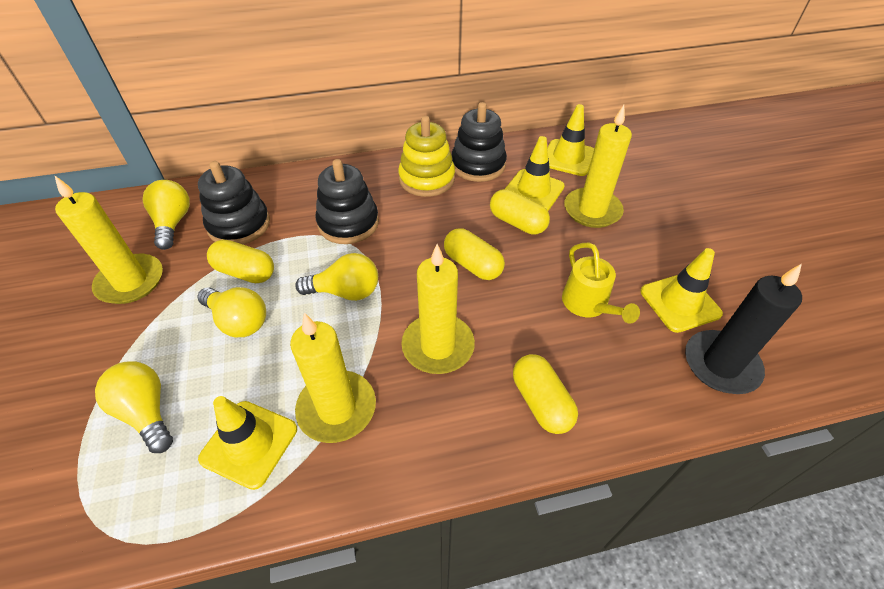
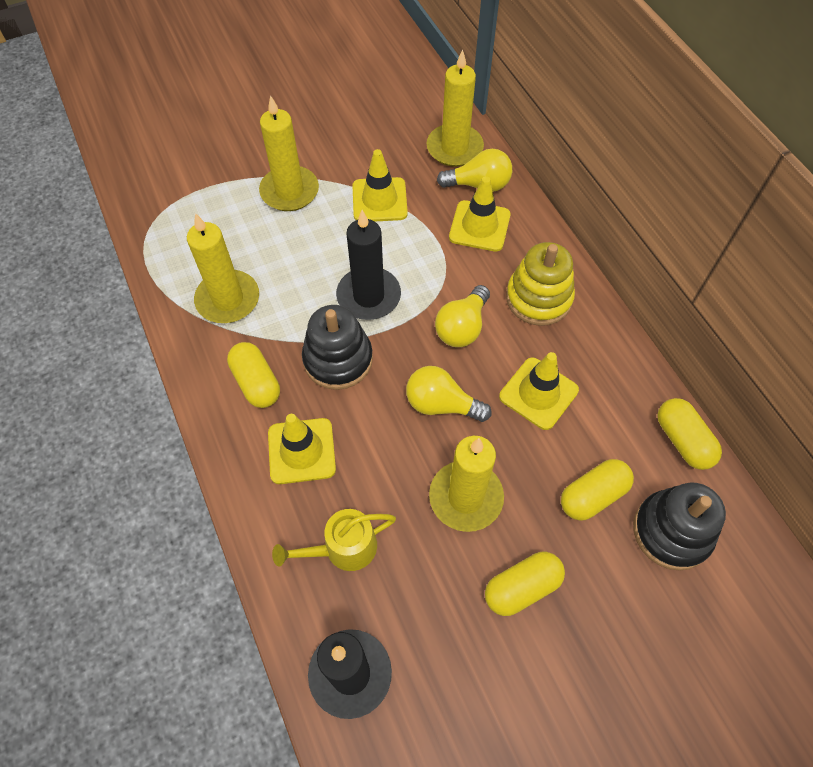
black candle: [685,264,802,394] = 1 -> [308,629,392,719] [336,210,401,320] = 2
black stacking toy: [198,161,270,245] [316,159,379,244] [451,102,507,182] = 3 -> [302,305,373,390] [633,483,726,571] = 2
yellow light bulb: [95,362,173,453] [142,180,190,250] [198,287,266,337] [295,253,378,301] = 4 -> [406,366,492,422] [435,285,490,347] [437,149,512,192] = 3

